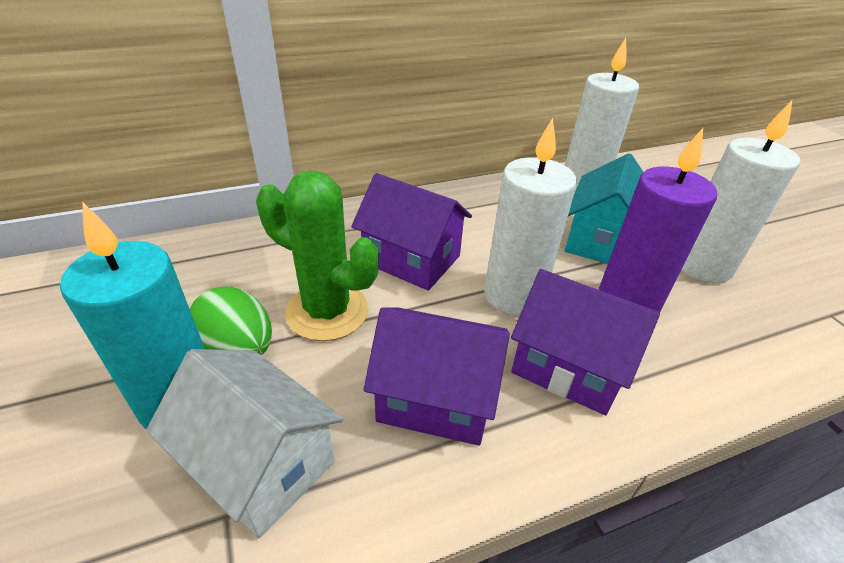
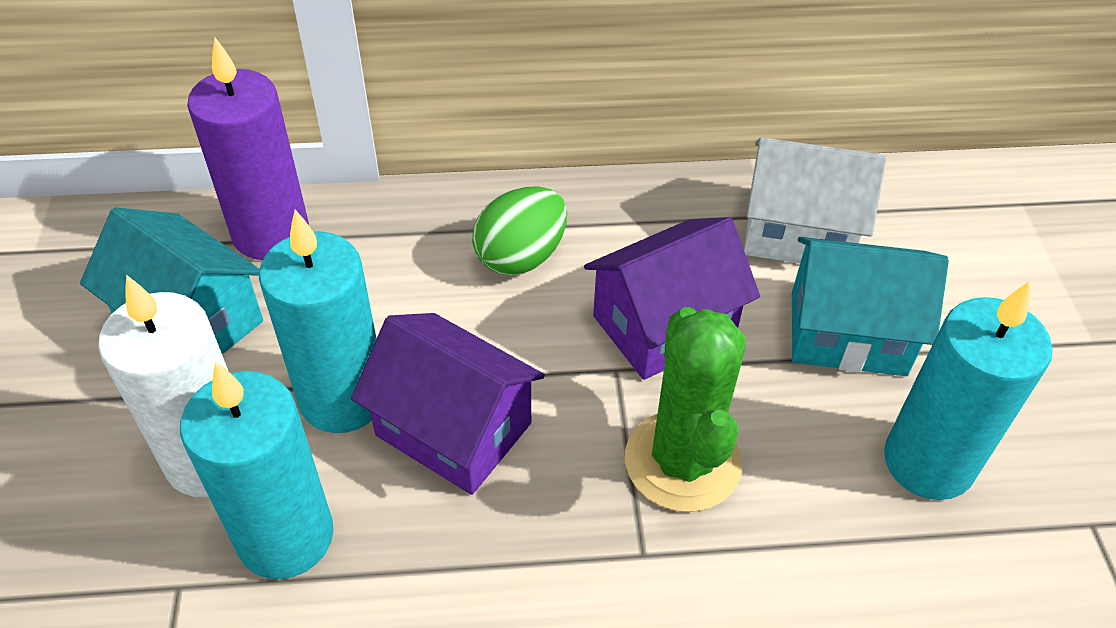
purple house: [351,173,472,291] [363,307,510,446] [511,269,660,415] = 3 -> [351,313,545,495] [584,217,760,380] = 2
turquoise candle: [60,203,205,429] = 1 -> [180,361,333,579] [259,209,376,433] [884,281,1052,500] = 3
turquoise house: [565,153,643,264] = 1 -> [80,207,263,354] [792,237,949,376] = 2
white candle: [484,118,577,315] [565,38,639,191] [681,101,800,283] = 3 -> [98,275,228,497] = 1

